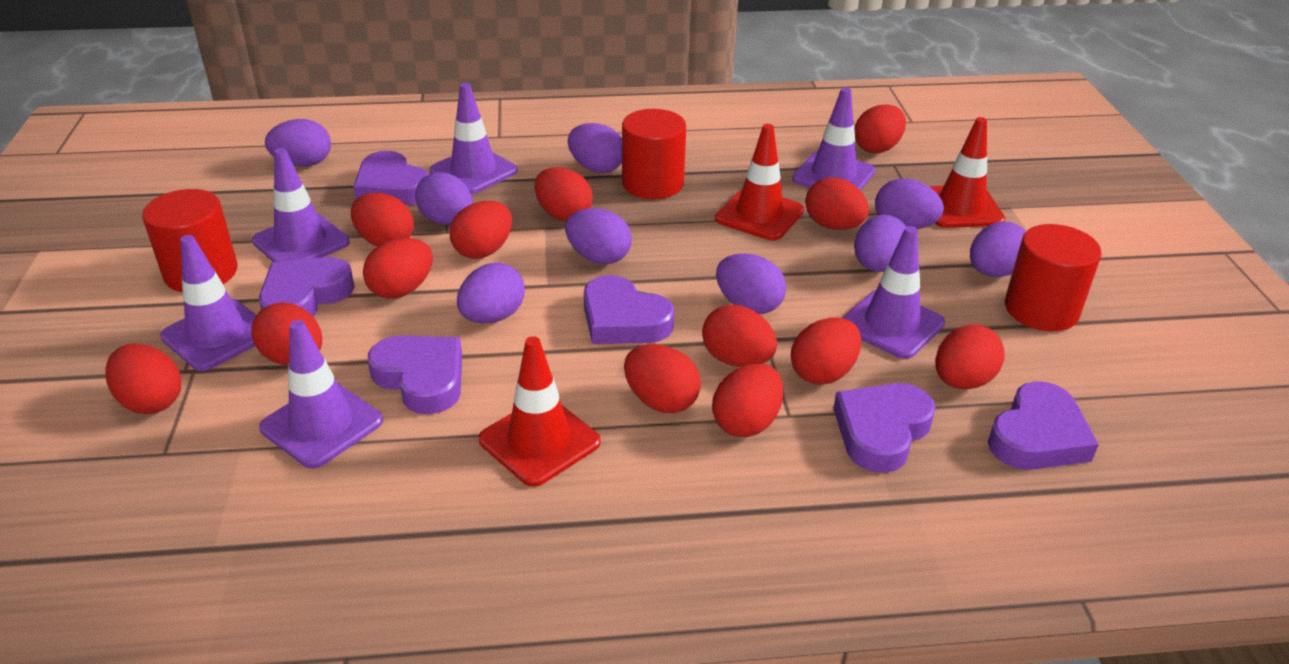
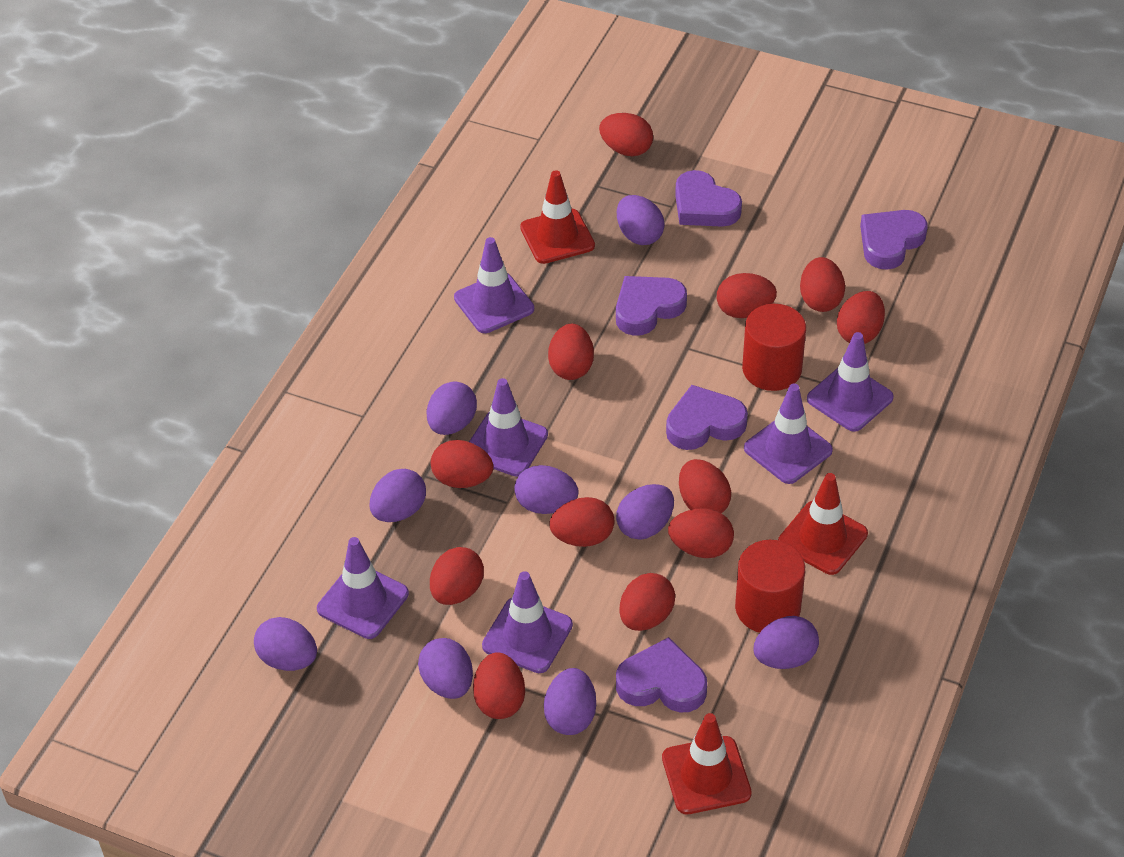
purple heart: [259,257,355,316] [353,151,429,205] [368,335,462,414] [584,275,674,344] [833,383,936,473] [988,381,1099,470] = 6 -> [616,276,687,336] [616,637,707,713] [666,385,748,450] [675,170,742,227] [860,210,927,270] = 5
red cylinder: [142,189,238,292] [622,109,686,199] [1005,224,1102,331] = 3 -> [735,540,805,633] [742,304,806,391] = 2
red egg: [105,344,181,414] [251,302,322,366] [351,193,414,247] [363,238,433,299] [450,201,512,259] [535,167,593,222] [624,344,701,413] [702,304,777,367] [712,363,783,438] [791,318,861,385] [806,177,869,230] [854,104,906,153] [936,324,1005,390] = 13 -> [430,547,484,605] [431,440,494,488] [473,652,525,719] [548,324,594,380] [549,497,614,547] [599,113,653,156] [619,573,675,631] [668,508,734,558] [679,459,731,513] [717,273,777,318] [800,257,845,312] [837,291,885,344] = 12

